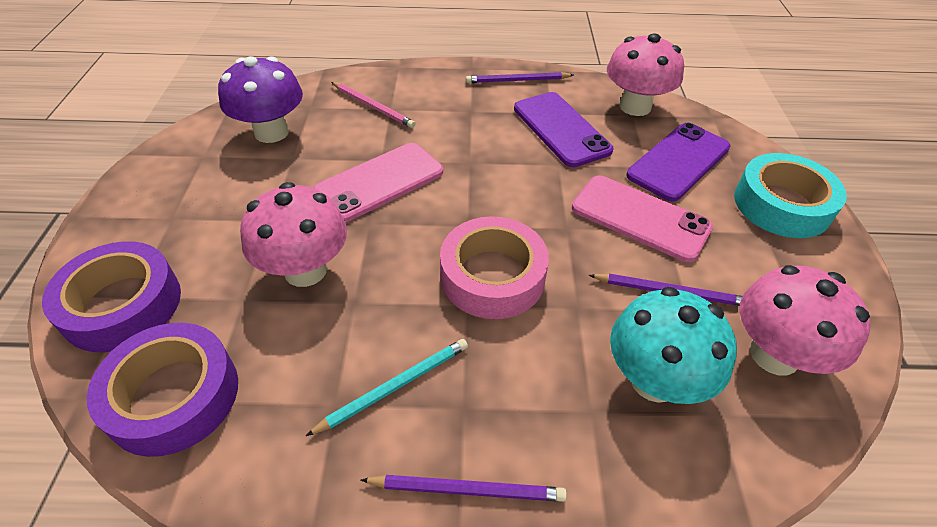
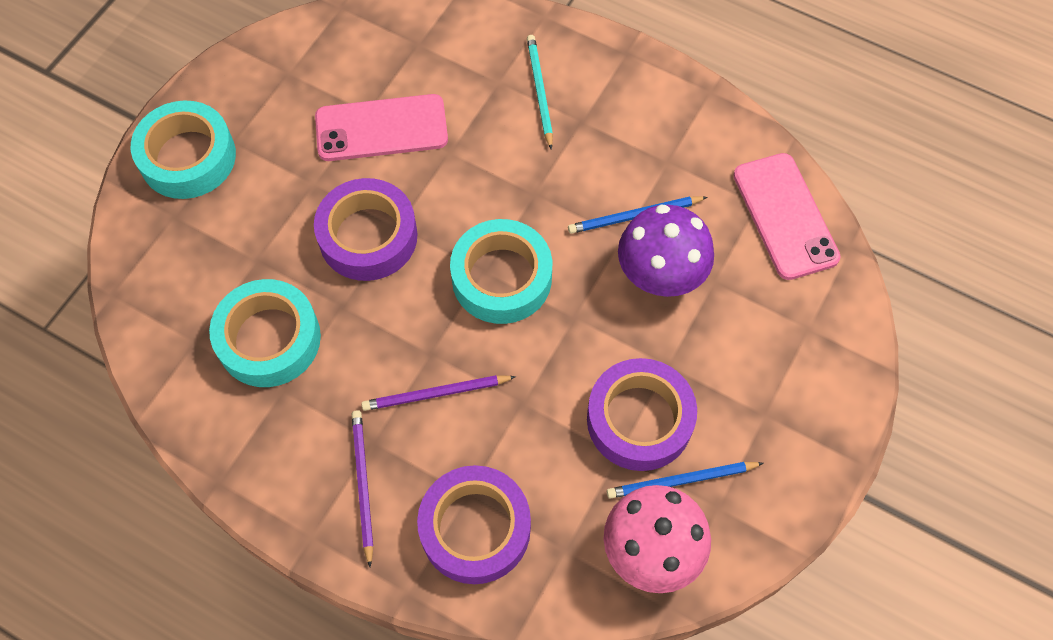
blue pencil: none = 0 -> [568,196,707,234] [607,462,764,499] = 2
pink mushroom: [240,182,347,287] [607,33,684,116] [740,265,871,376] = 3 -> [604,485,711,593] = 1
pink pencil: [331,82,416,128] = 1 -> none = 0
pink tape: [440,216,549,319] = 1 -> none = 0
purple pencil: [361,475,567,502] [466,72,574,83] [589,274,742,306] = 3 -> [352,410,373,567] [362,375,516,411] = 2
purple phone: [514,92,613,167] [626,123,731,201] = 2 -> none = 0
purple tape: [42,241,181,352] [87,323,238,457] = 2 -> [314,178,418,281] [417,465,531,584] [587,358,697,471] = 3
turquoise mushroom: [610,287,737,404] = 1 -> none = 0
turquoise tape: [734,153,847,238] = 1 -> [131,101,236,199] [209,279,321,387] [450,219,552,324] = 3

